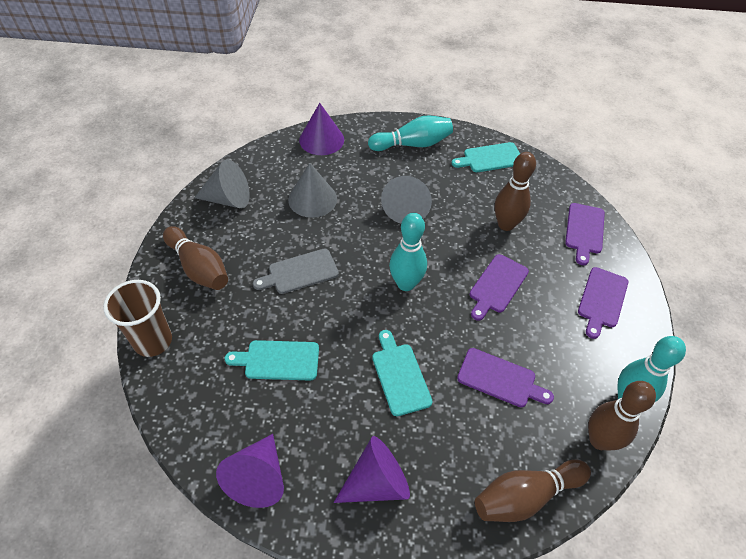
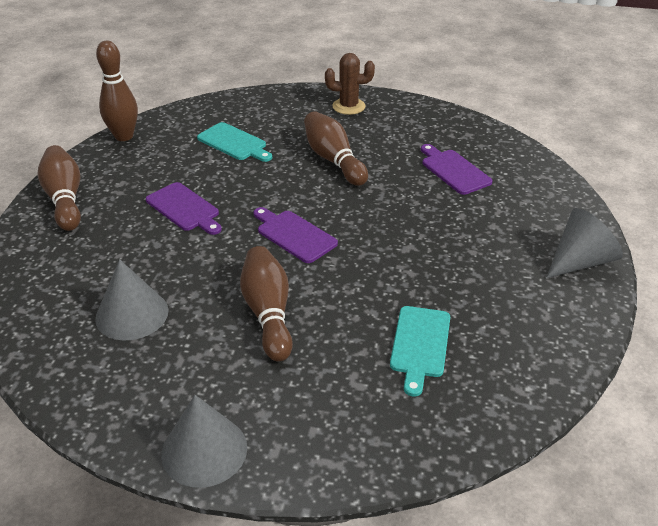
brown cactus: none = 0 -> [325,53,375,115] = 1
brown cup: [103,280,172,357] = 1 -> none = 0
grey cutting board: [253,249,339,294] = 1 -> none = 0
purple cone: [216,434,284,508] [299,103,344,155] [333,436,410,503] = 3 -> none = 0
purple cutting board: [457,348,554,407] [470,254,529,321] [565,203,605,265] [578,267,628,339] = 4 -> [146,182,222,235] [253,207,338,263] [421,144,492,195] = 3
turquoise bowling pin: [368,115,453,151] [389,213,427,291] [618,336,686,402] = 3 -> none = 0
turquoise cutting board: [225,340,319,381] [372,330,433,416] [452,142,520,172] = 3 -> [197,122,272,162] [390,306,450,396] = 2

